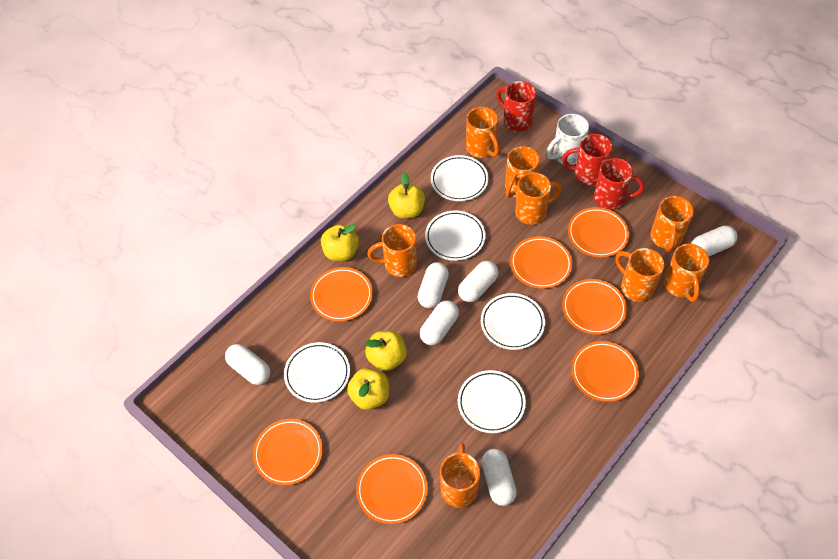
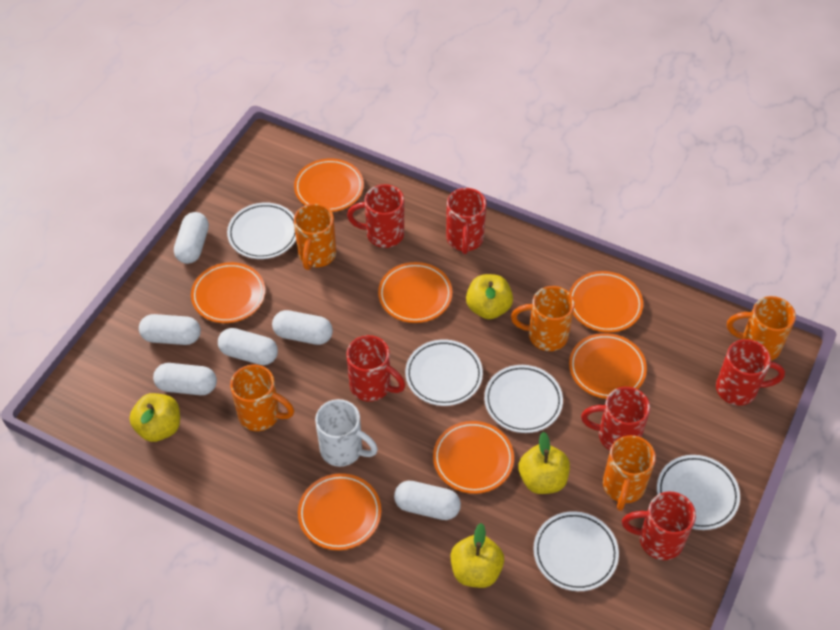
orange mug: [367,224,417,277] [440,443,480,508] [466,107,499,158] [505,146,540,198] [515,172,561,225] [615,248,665,302] [650,196,694,252] [664,244,709,302] = 8 -> [230,364,294,431] [294,204,336,270] [511,286,575,351] [603,435,656,511] [727,296,796,361] = 5
red mug: [496,81,536,132] [562,134,612,186] [594,158,645,210] = 3 -> [346,335,405,402] [347,184,404,248] [446,188,487,254] [581,387,650,451] [622,492,696,560] [716,339,785,406] = 6

